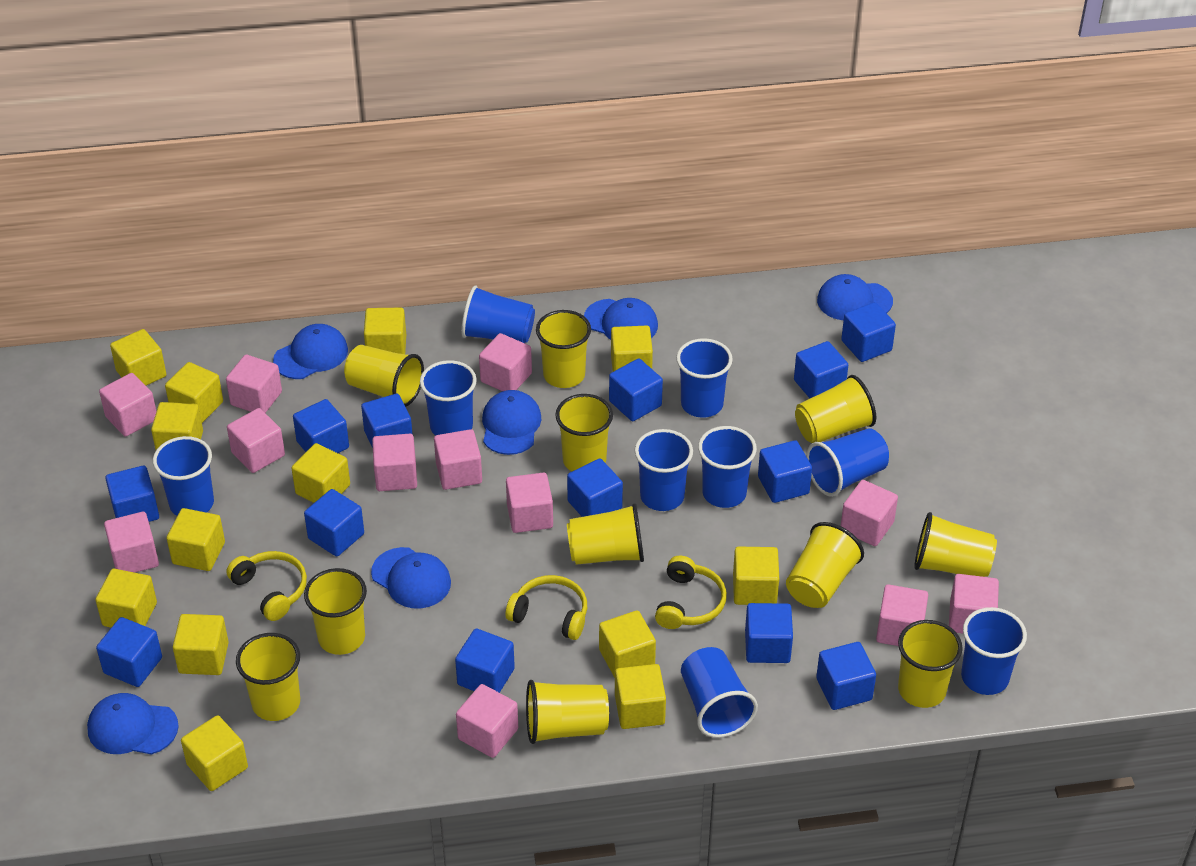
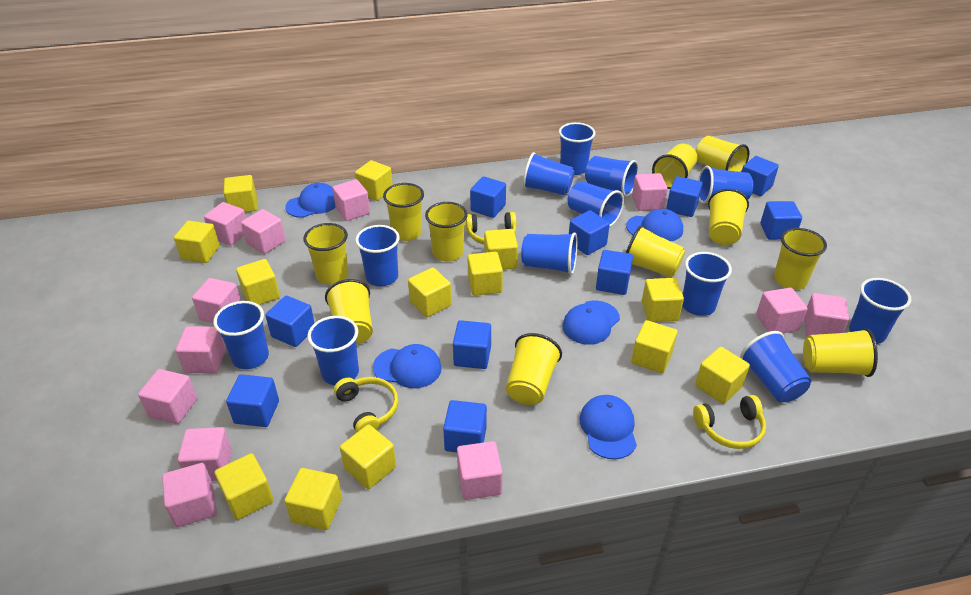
blue cap: [87,693,179,755] [273,324,348,379] [371,547,451,609] [482,390,541,455] [584,298,658,340] [817,274,893,320] = 6 -> [285,183,336,218] [373,344,442,388] [562,301,620,345] [580,395,637,459] [626,209,683,241] = 5
blue cube: [96,617,162,687] [105,465,159,522] [293,399,349,453] [304,489,364,557] [361,394,412,448] [455,629,515,693] [567,458,623,517] [609,358,663,421] [745,603,793,663] [758,440,812,503] [794,341,848,398] [816,642,876,710] [841,302,896,362] = 13 -> [226,374,279,427] [265,296,315,347] [443,400,487,452] [453,320,491,369] [470,176,506,218] [569,210,610,255] [596,250,633,295] [666,176,702,217] [742,156,779,196] [760,201,802,240] = 10
blue cup: [153,436,214,516] [420,360,477,436] [461,285,535,343] [635,429,693,511] [676,338,733,418] [681,647,758,738] [698,426,757,508] [806,428,889,497] [961,607,1027,695] = 9 -> [213,301,269,369] [307,316,359,385] [355,225,400,287] [521,232,577,275] [523,152,574,195] [559,122,595,175] [568,181,624,227] [585,156,639,197] [682,252,732,316] [698,166,753,204] [740,331,811,402] [849,278,911,344] = 12

